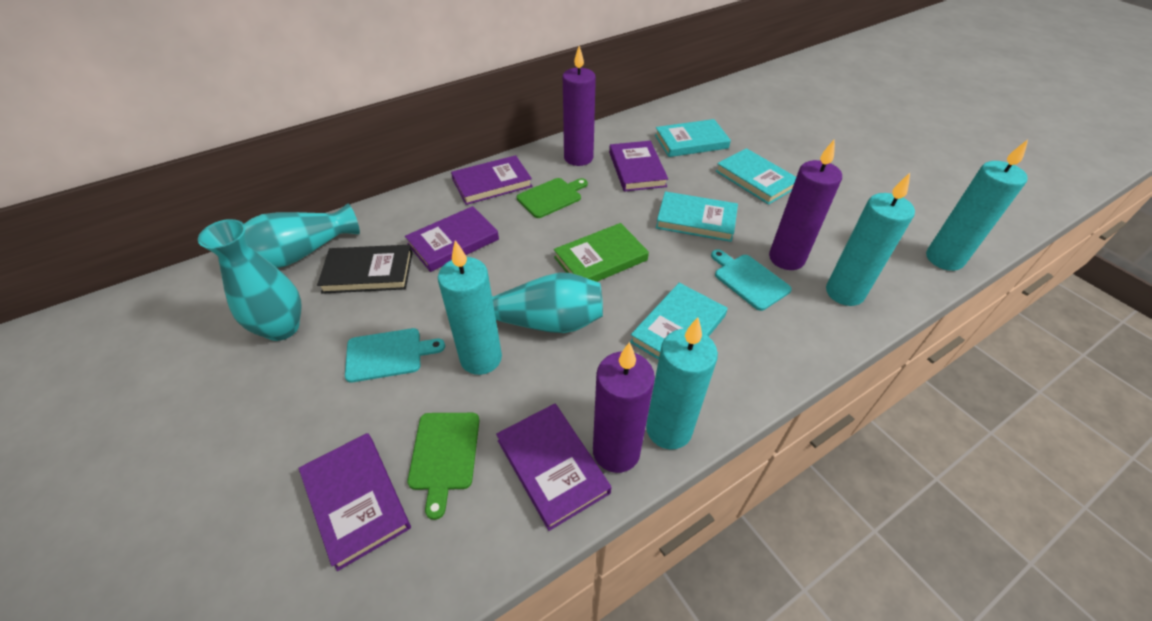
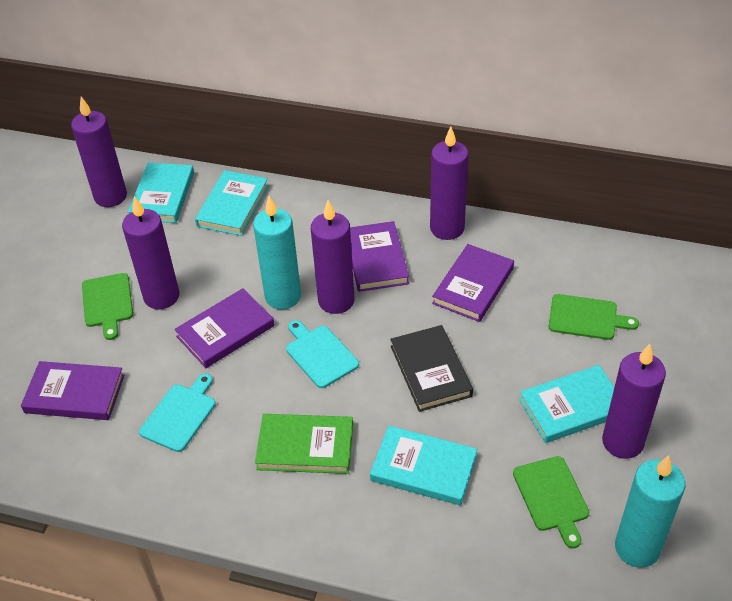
green cutting board: [407,413,479,520] [517,178,588,218] = 2 -> [82,273,133,340] [513,456,589,549] [549,294,639,340] = 3
purple book: [299,433,411,571] [405,206,499,272] [451,155,532,205] [496,403,611,531] [609,141,668,192] = 5 -> [21,361,124,420] [174,288,275,368] [350,221,409,292] [432,244,514,322] = 4
purple candle: [563,46,596,166] [593,342,655,473] [769,139,842,270] = 3 -> [71,97,127,207] [122,196,179,309] [311,200,355,314] [430,127,469,240] [602,344,666,459] = 5
turquoise candle: [438,240,502,375] [646,318,718,449] [826,173,915,306] [926,140,1028,271] = 4 -> [253,196,301,309] [615,455,685,568] = 2
turquoise vase: [198,219,301,341] [244,203,360,268] [492,272,603,333] = 3 -> none = 0

